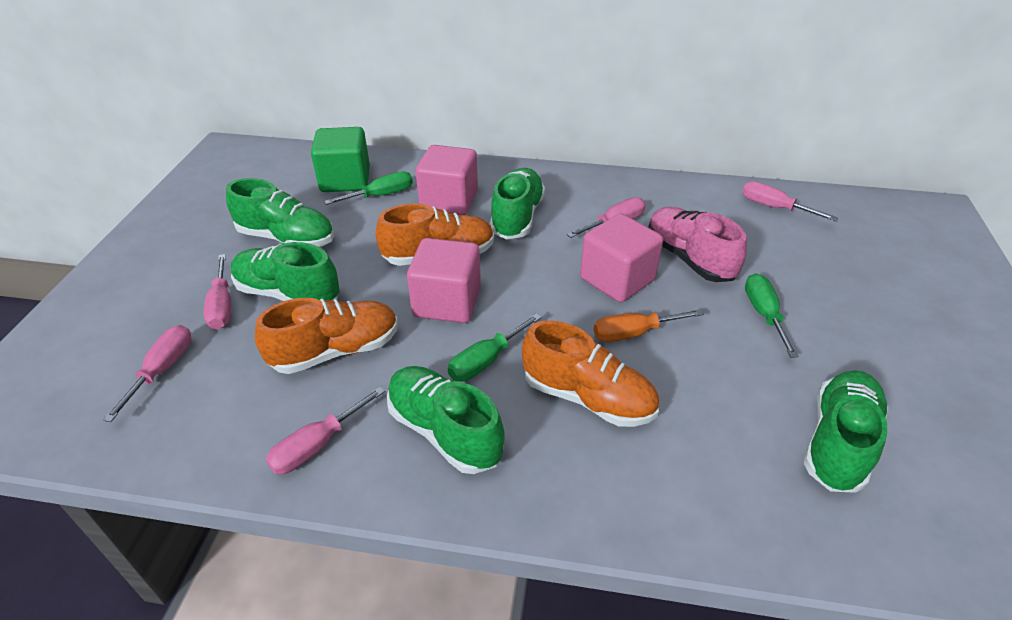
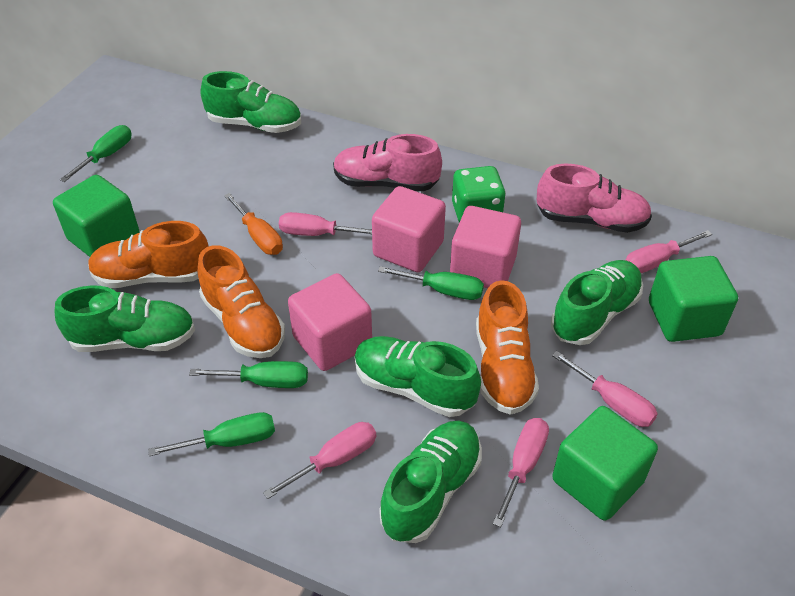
green cube: [311,127,370,192] = 1 -> [53,175,140,257] [552,406,658,521] [649,256,738,342] = 3
green dice: none = 0 -> [452,166,506,223] = 1
green screwdriver: [324,171,413,205] [448,314,542,382] [745,273,798,358] = 3 -> [60,125,132,182] [148,412,275,456] [189,361,308,388] [378,266,484,300] = 4
pink shoe: [648,207,747,282] = 1 -> [333,134,442,191] [537,164,652,233] = 2

